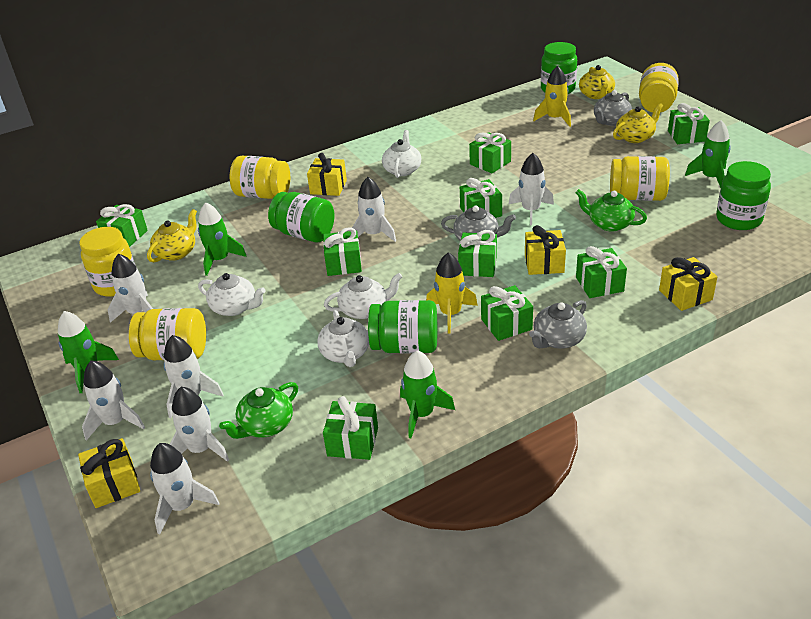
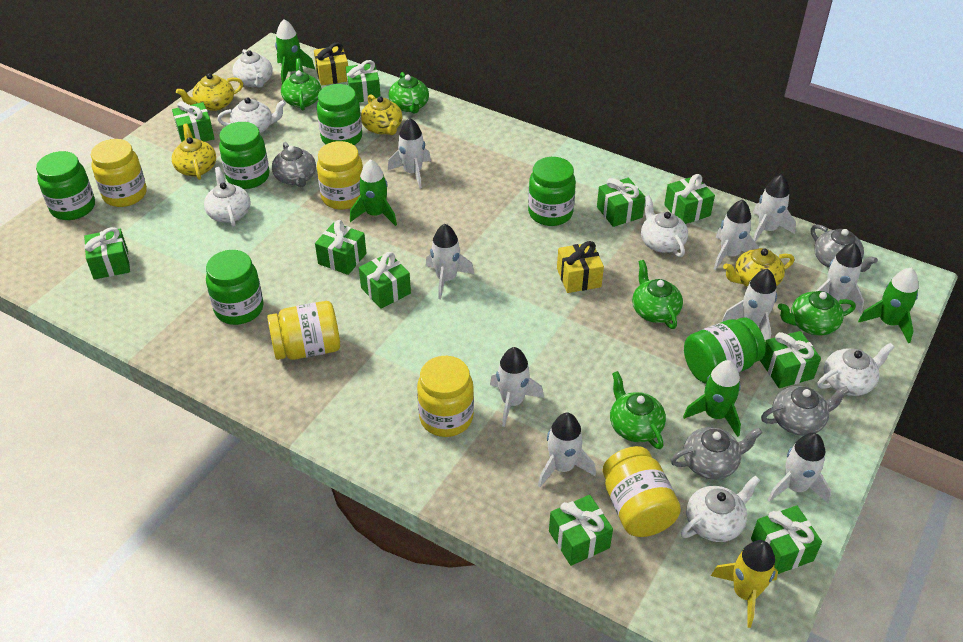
green gift: [96,204,148,247] [323,227,362,276] [323,396,378,460] [458,230,497,277] [460,178,502,218] [469,132,511,173] [481,285,533,341] [576,246,627,298] [668,103,710,144] = 9 -> [84,227,130,280] [172,101,215,142] [315,220,366,275] [346,60,381,102] [359,252,411,309] [549,495,613,566] [597,178,645,227] [664,174,715,224] [751,505,822,574] [760,331,821,388] = 10
green jar: [268,192,334,242] [368,300,437,353] [541,42,577,94] [716,161,771,230] = 4 -> [36,151,95,220] [206,250,264,325] [219,122,269,189] [317,84,362,145] [528,157,576,226] [684,317,766,384] = 6
green teapot: [219,382,298,439] [575,189,647,232] = 2 -> [281,58,322,111] [388,72,429,114] [610,371,666,449] [632,260,683,329] [778,291,856,336] = 5
grey teapot: [441,205,516,241] [529,300,587,349] [594,90,632,126] = 3 -> [272,142,316,187] [671,427,762,479] [761,386,850,436] [811,224,878,272] = 4
white rocket: [82,360,145,440] [108,254,153,323] [150,443,219,534] [164,335,224,418] [170,387,229,462] [352,177,396,242] [509,153,554,225] = 7 -> [388,118,431,188] [425,224,474,299] [490,347,544,427] [538,413,596,487] [714,200,759,270] [722,269,777,341] [753,174,796,242] [767,433,831,503] [816,243,864,313] = 9
white teapot: [198,273,266,316] [317,310,369,367] [324,273,403,319] [382,130,421,178] = 4 -> [204,167,251,227] [217,98,286,133] [232,49,273,88] [641,195,688,257] [681,475,760,542] [818,343,894,396] = 6
yellow gift: [78,438,140,508] [307,153,347,196] [525,225,566,275] [659,257,718,311] = 4 -> [314,43,348,85] [557,241,604,293] = 2
yellow rocket: [426,252,478,334] [533,66,571,127] = 2 -> [711,540,778,628] = 1
yellow teapot: [147,209,197,262] [579,65,615,99] [613,103,663,143] = 3 -> [172,124,216,180] [176,73,243,111] [361,94,403,135] [723,248,794,287] = 4

